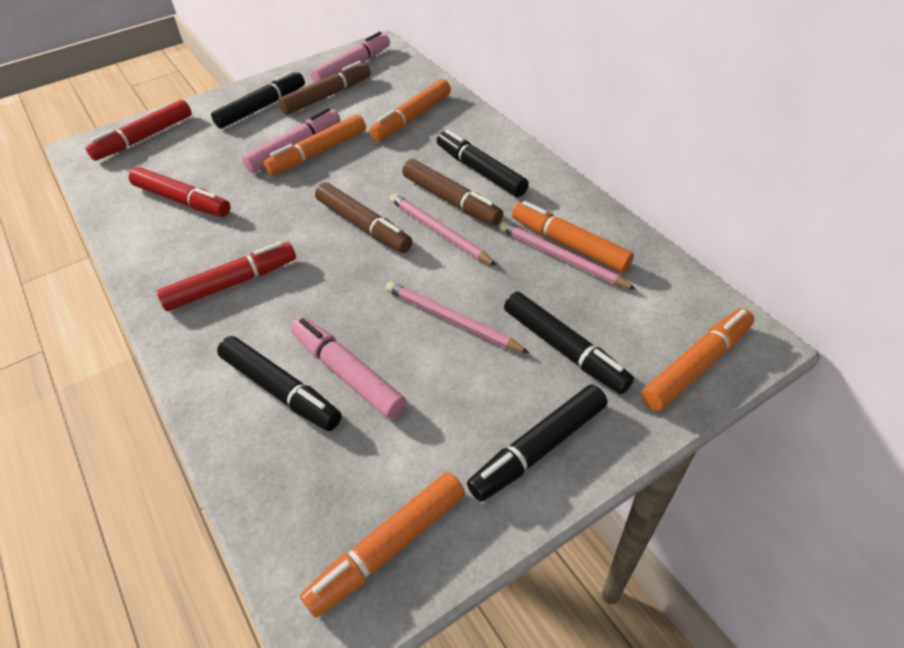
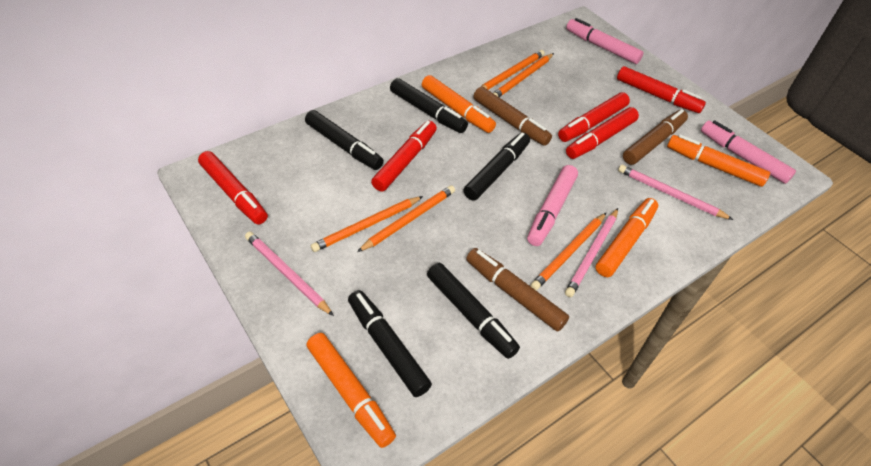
orange marker: [263,114,366,175] [300,472,465,618] [370,79,451,141] [512,201,634,273] [641,308,754,411] = 5 -> [306,333,396,448] [422,75,496,133] [595,198,658,277] [667,134,770,187] = 4
orange pencil: none = 0 -> [311,196,423,252] [357,185,455,252] [481,50,545,90] [493,53,554,97] [530,213,606,290] = 5
red marker: [85,99,192,161] [129,167,231,217] [157,241,296,311] = 3 -> [198,151,268,225] [371,121,437,192] [558,92,630,142] [566,107,639,159] [617,66,706,113] = 5

